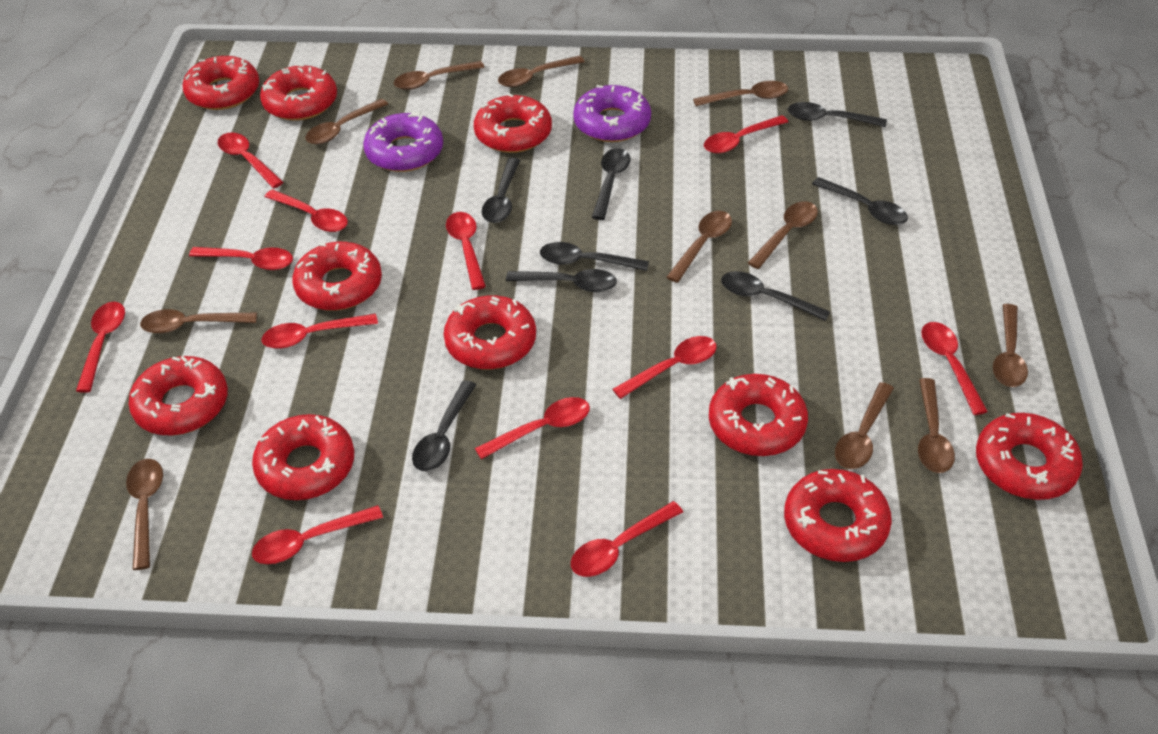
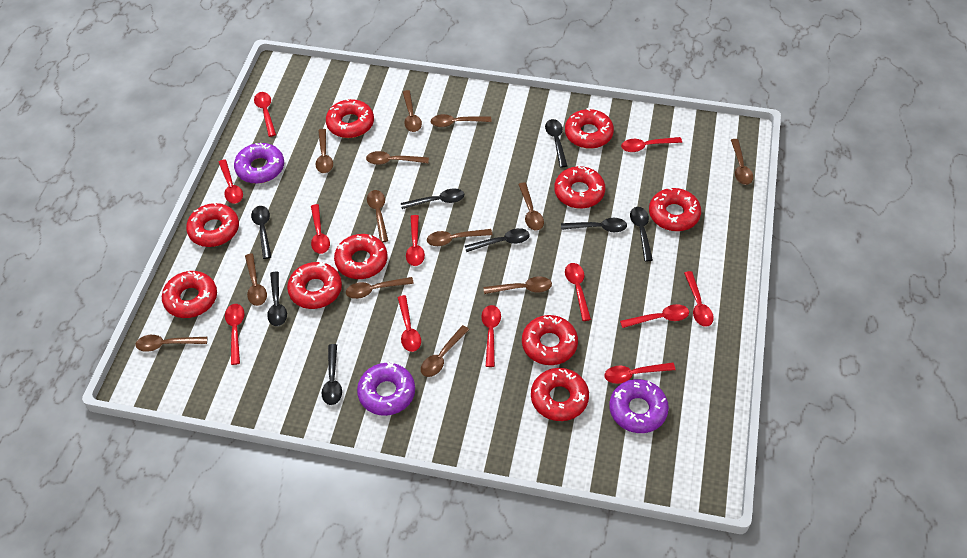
brown spoon: [126,459,163,570] [140,309,257,334] [305,99,388,144] [394,61,485,90] [498,56,585,87] [666,211,732,283] [693,81,788,106] [748,201,818,269] [835,382,894,469] [918,378,955,473] [993,304,1028,387] = 11 -> [135,335,207,352] [245,254,267,306] [316,129,333,173] [346,277,414,299] [366,151,429,165] [367,190,388,243] [403,90,422,132] [421,325,469,377] [427,229,492,246] [431,114,492,127] [483,277,552,294] [518,182,544,230] [731,139,753,185] = 13
purple donut: [363,111,443,172] [573,85,651,142] = 2 -> [234,143,284,184] [357,362,415,416] [609,379,669,433] = 3

